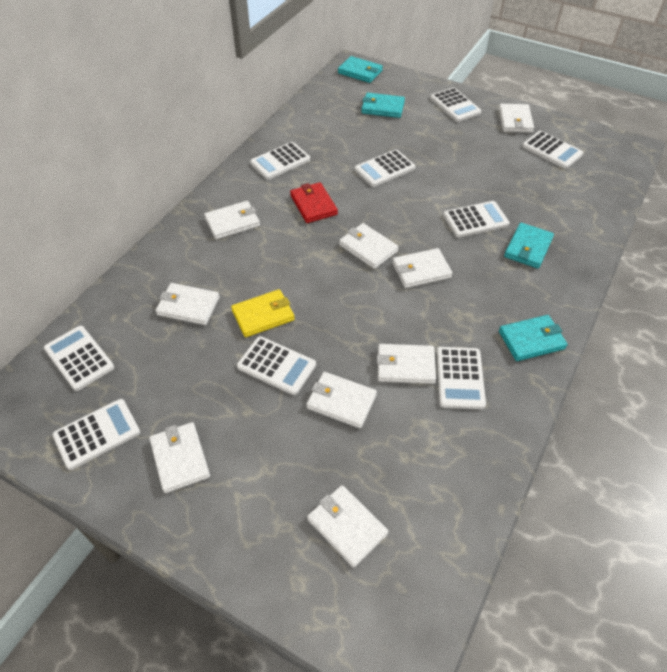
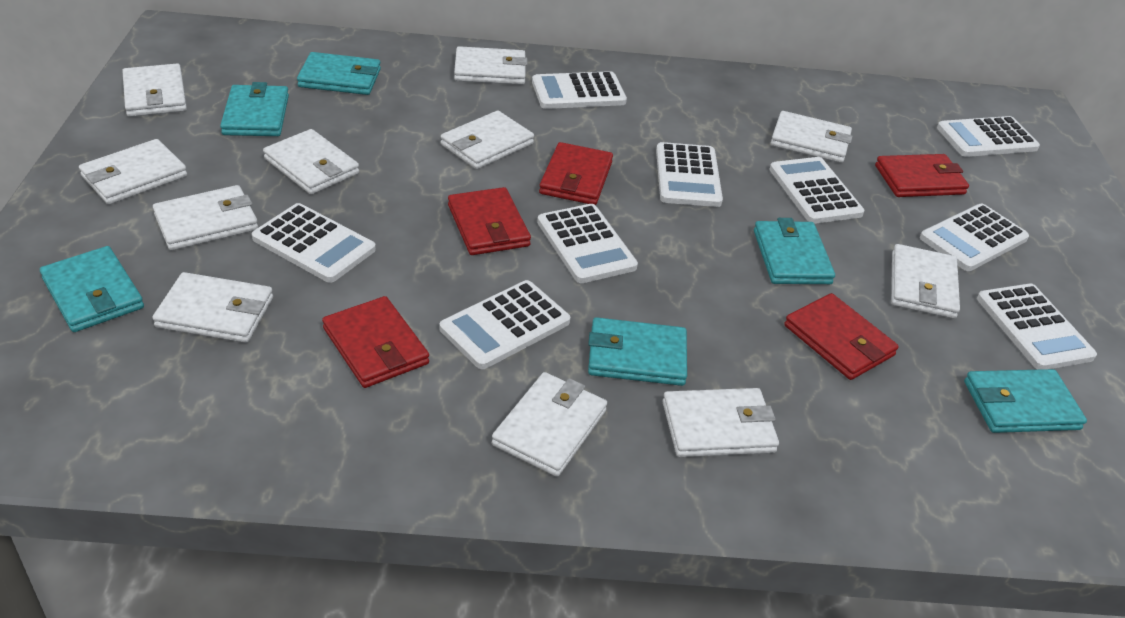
red wallet: [290,182,338,223] = 1 -> [322,296,429,388] [448,187,531,255] [539,142,613,205] [784,293,899,380] [875,154,969,197] = 5
turquoise wallet: [338,56,383,83] [361,93,405,118] [499,315,568,361] [504,223,554,269] = 4 -> [40,246,144,332] [220,82,289,136] [297,52,381,95] [588,317,687,386] [754,218,835,284] [964,369,1087,433] = 6
white wallet: [149,422,210,493] [155,283,220,325] [204,201,260,239] [306,372,377,428] [307,485,389,568] [339,223,398,269] [377,344,436,384] [392,248,453,288] [499,104,534,133] = 9 -> [79,139,187,204] [122,64,187,117] [152,272,273,343] [153,185,258,250] [263,129,359,194] [441,111,534,169] [454,46,528,85] [492,372,607,477] [662,388,779,457] [771,111,852,163] [891,244,960,319] = 11
yellow wallet: [231,289,295,337] = 1 -> none = 0

